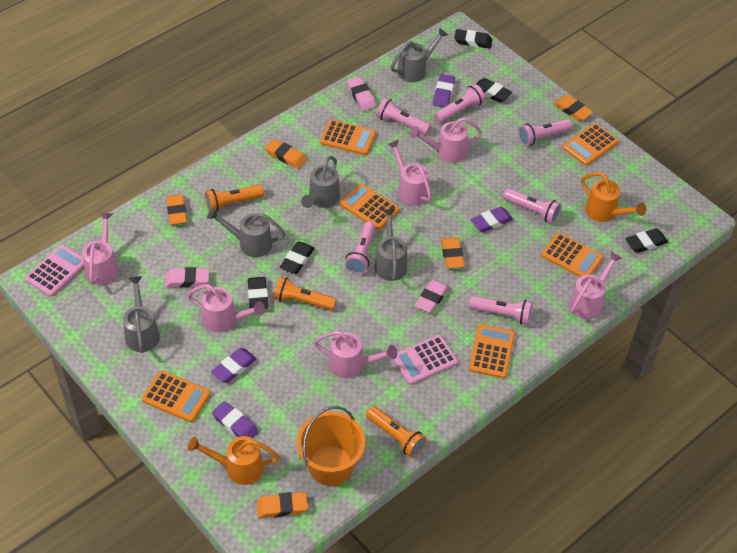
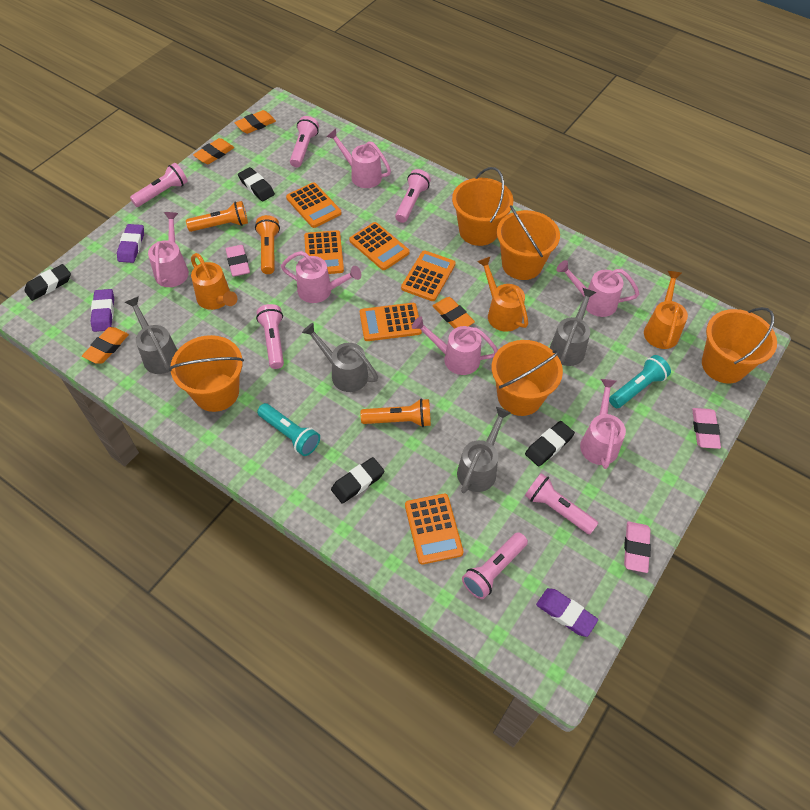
black eraser: [248,277,268,309] [280,241,315,274] [454,29,492,49] [476,78,512,103] [625,228,668,253] = 5 -> [24,264,71,301] [238,167,275,201] [331,457,384,504] [525,421,575,466] = 4
grey watering can: [123,276,160,353] [207,207,286,257] [301,156,340,208] [375,209,407,281] [391,27,448,82] = 5 -> [125,296,177,374] [302,323,378,392] [457,407,511,494] [550,288,597,366] = 4
orange bucket: [297,406,365,486] = 1 -> [169,335,244,412] [452,167,513,246] [491,340,563,416] [497,205,560,280] [702,307,777,384] = 5
orange eraser: [166,194,187,225] [257,492,308,518] [265,139,307,169] [441,237,465,268] [553,95,593,121] = 5 -> [82,327,129,364] [193,138,234,164] [234,110,276,134] [433,297,475,329] = 4
orange watering can: [188,436,280,485] [581,172,646,222] = 2 -> [191,253,237,310] [477,257,528,332] [644,271,688,349] = 3
pink calculator: [25,244,84,297] [392,335,458,385] = 2 -> none = 0
purple eraser: [211,348,257,383] [212,401,259,438] [433,74,455,108] [471,206,513,233] = 4 -> [91,289,114,332] [117,224,144,263] [536,588,598,637] = 3
turquoise flashlight: none = 0 -> [257,403,320,456] [609,355,671,408] = 2

